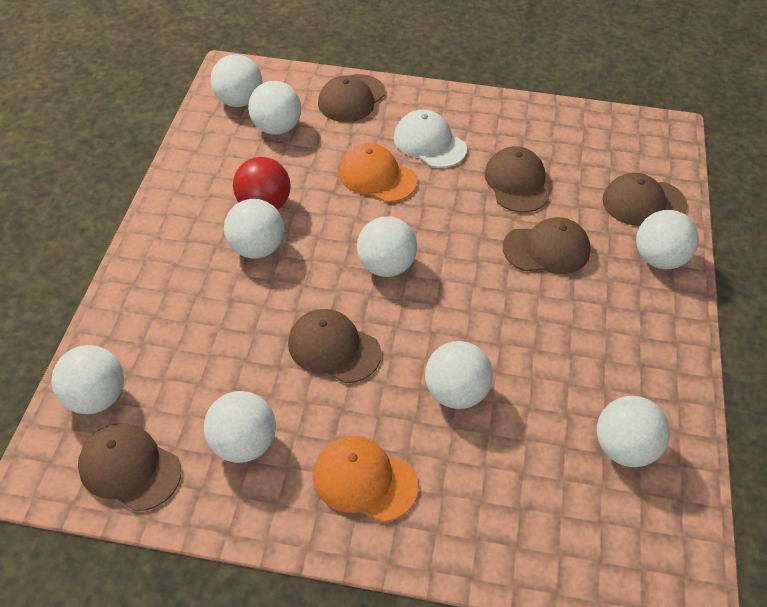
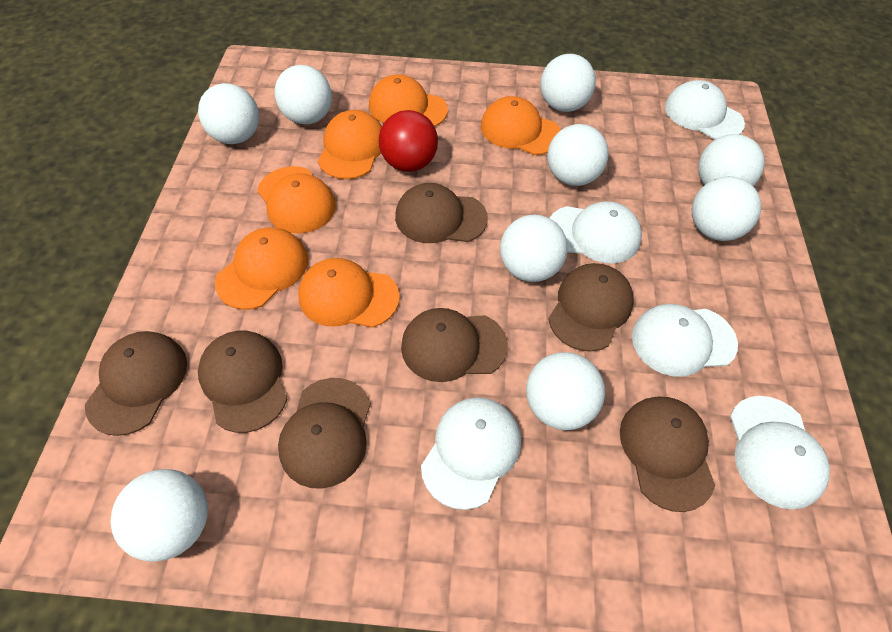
brown cap: [78,423,181,511] [288,309,381,383] [318,74,386,122] [485,146,549,213] [503,217,591,274] [602,173,687,226] = 6 -> [85,331,187,436] [198,331,287,433] [278,378,371,489] [395,183,488,243] [401,308,508,382] [548,263,634,352] [620,397,715,512] = 7
orange cap: [313,436,418,522] [339,143,417,202] = 2 -> [215,227,308,310] [257,166,336,234] [298,258,400,328] [318,110,382,179] [369,75,448,127] [481,96,561,155] = 6
white cap: [394,110,467,168] = 1 -> [421,397,521,510] [550,201,642,263] [632,304,738,377] [665,80,745,140] [730,396,830,509] = 5

